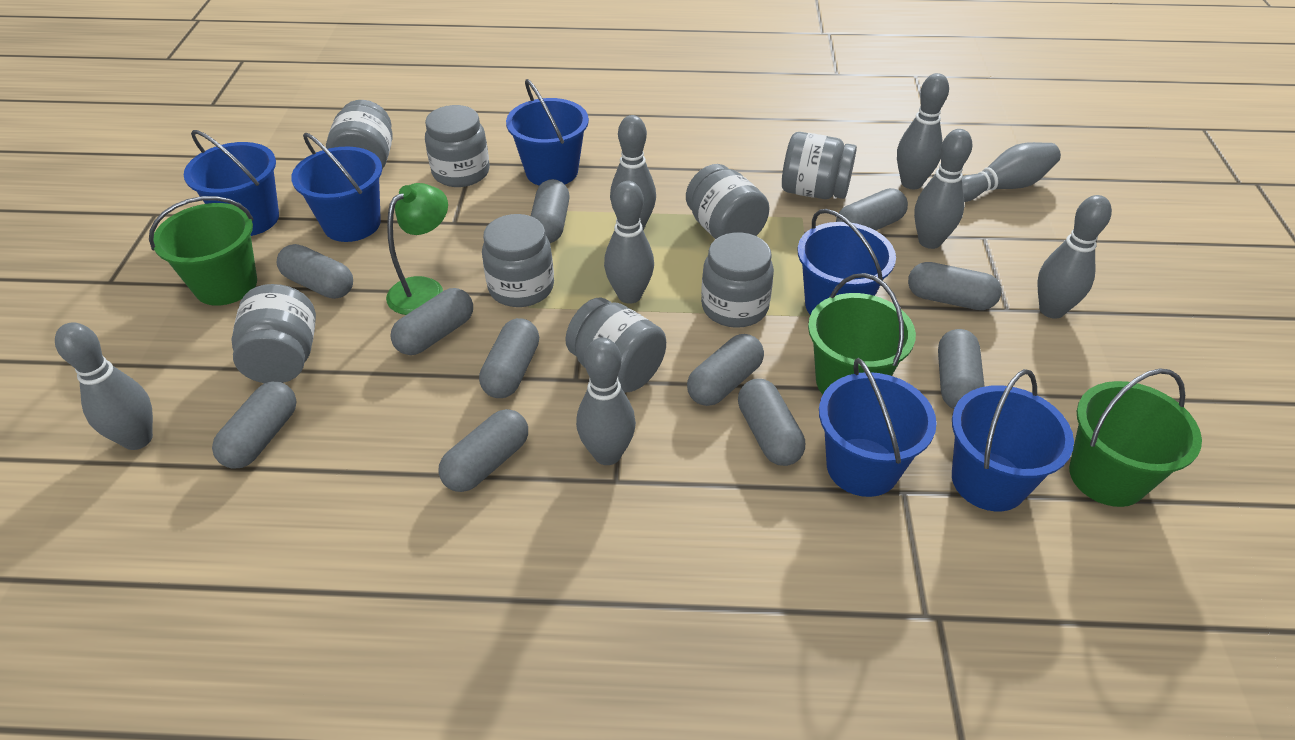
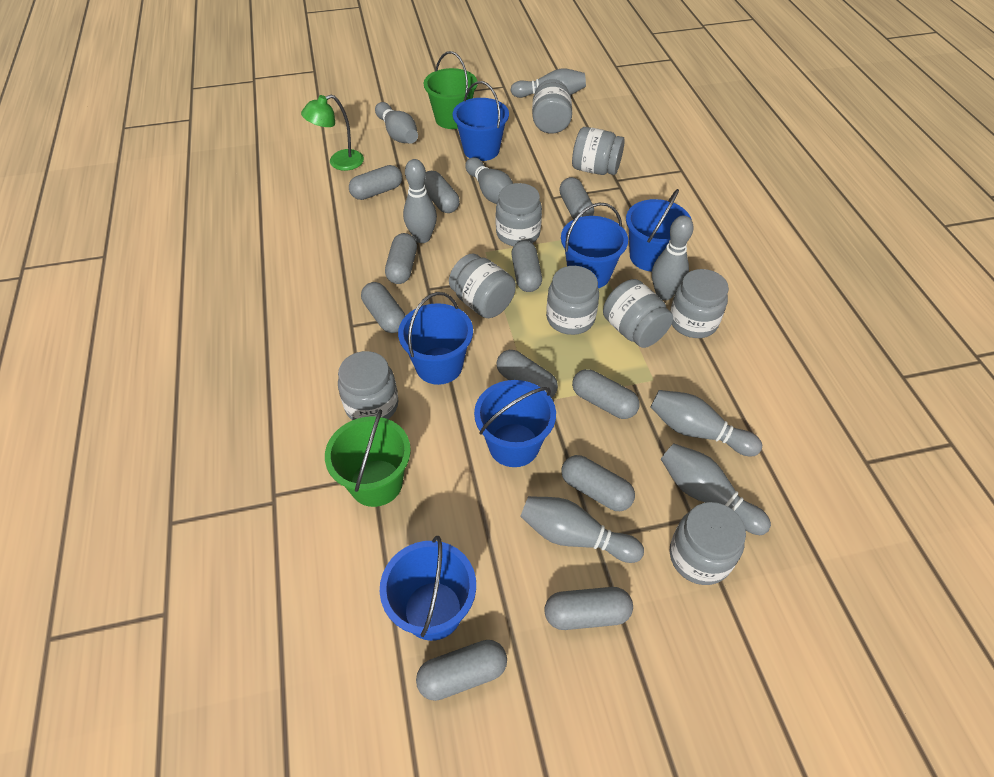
green bucket: [149,196,257,306] [808,273,916,394] [1069,368,1202,507] = 3 -> [325,410,411,507] [424,51,477,129] = 2
grey jar: [231,284,316,383] [326,100,393,169] [425,105,490,187] [482,214,554,307] [565,297,666,392] [686,164,770,239] [701,233,774,328] [782,132,857,199] = 8 -> [338,351,399,420] [449,254,516,318] [496,183,542,246] [532,79,572,134] [546,266,599,335] [572,127,625,175] [603,279,673,348] [669,502,746,585] [670,269,729,338] = 9

